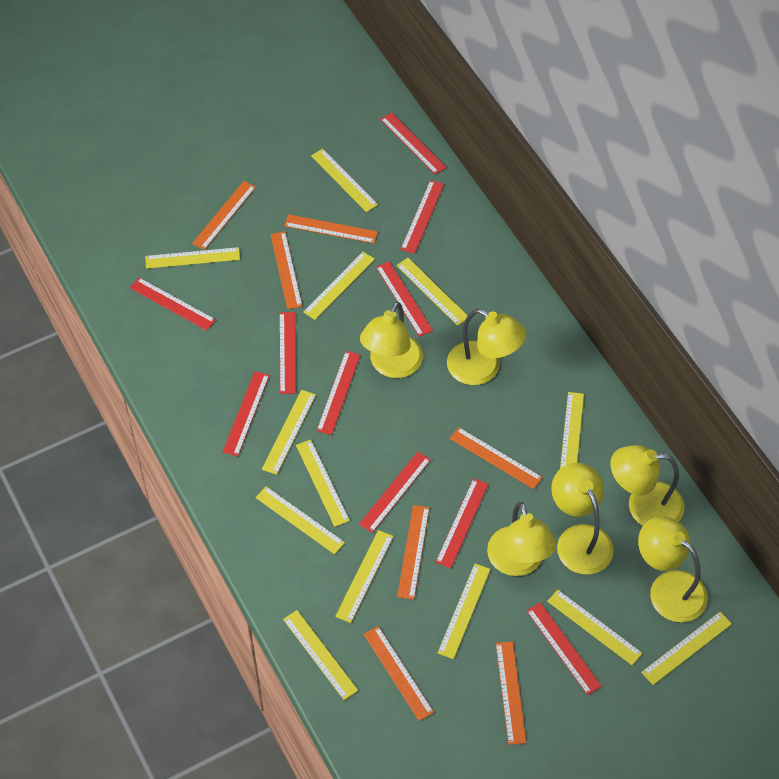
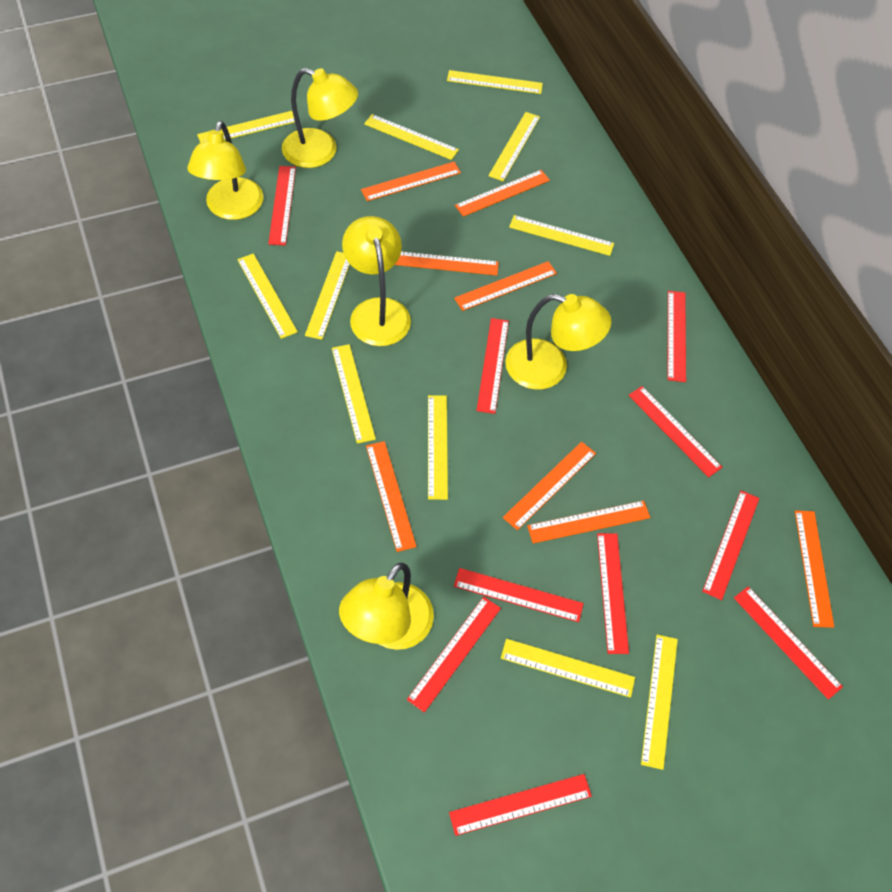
orange ruler: [192,181,256,250] [270,232,302,309] [284,214,378,243] [364,626,434,721] [397,505,429,600] [450,427,543,489] [496,641,526,745] = 7 -> [361,162,461,201] [366,441,417,552] [395,252,499,276] [454,261,557,311] [455,170,550,217] [503,442,596,530] [527,501,651,543] [795,510,834,628] = 8
yellow lamp: [360,302,423,378] [447,309,526,385] [487,502,556,576] [551,463,614,574] [610,445,684,526] [638,516,708,622] = 6 -> [187,121,264,220] [282,68,358,168] [339,563,434,650] [342,216,411,346] [505,294,612,390] = 5
yellow ruler: [145,247,240,269] [255,486,345,554] [262,390,316,475] [283,610,358,700] [296,440,350,527] [303,252,375,320] [311,149,378,212] [335,530,393,623] [396,258,468,326] [438,564,491,659] [547,590,642,665] [560,392,584,469] [641,612,732,685] = 13 -> [197,111,295,143] [237,253,298,339] [305,251,350,340] [332,344,376,444] [364,114,459,160] [428,395,448,500] [447,70,543,94] [488,112,540,181] [501,639,635,698] [509,215,614,256] [641,635,678,770] = 11

